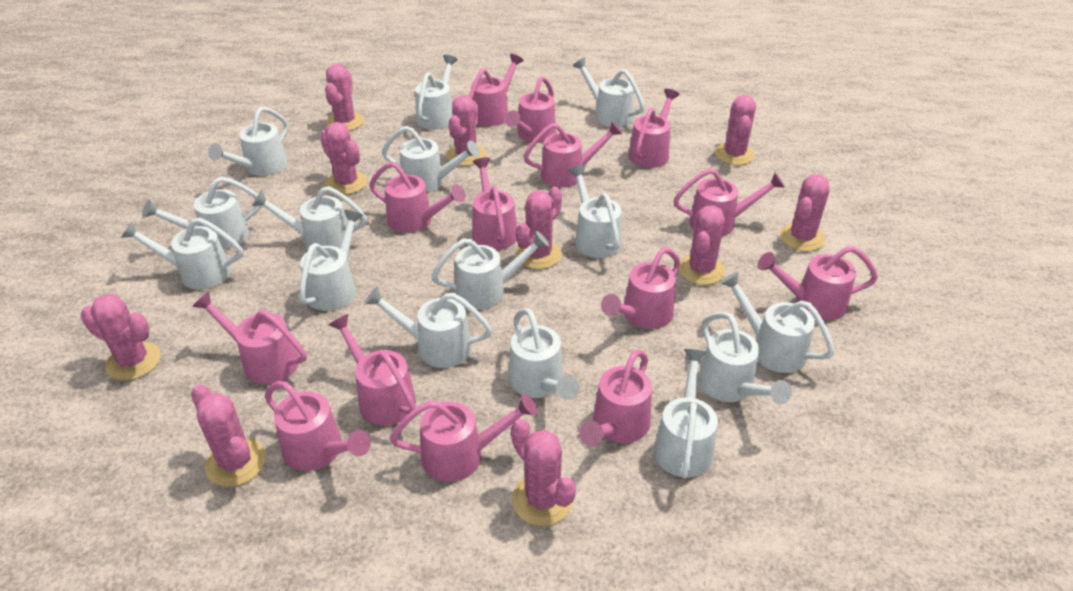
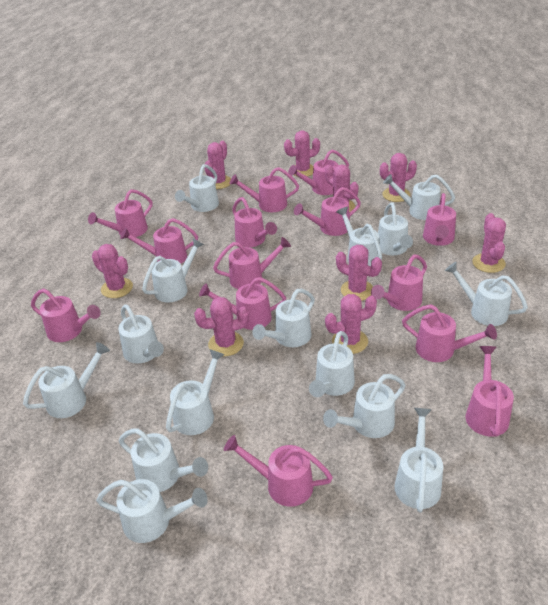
pink cactus: [81,294,161,381] [191,384,266,487] [320,122,367,195] [325,64,364,131] [447,95,486,166] [511,419,576,526] [516,187,562,269] [679,206,725,285] [715,95,756,165] [780,174,830,252] = 10 -> [92,244,133,298] [194,297,249,356] [205,141,231,189] [284,131,320,177] [325,164,359,213] [325,294,377,354] [336,245,382,301] [380,153,417,202] [472,213,506,273] = 9

